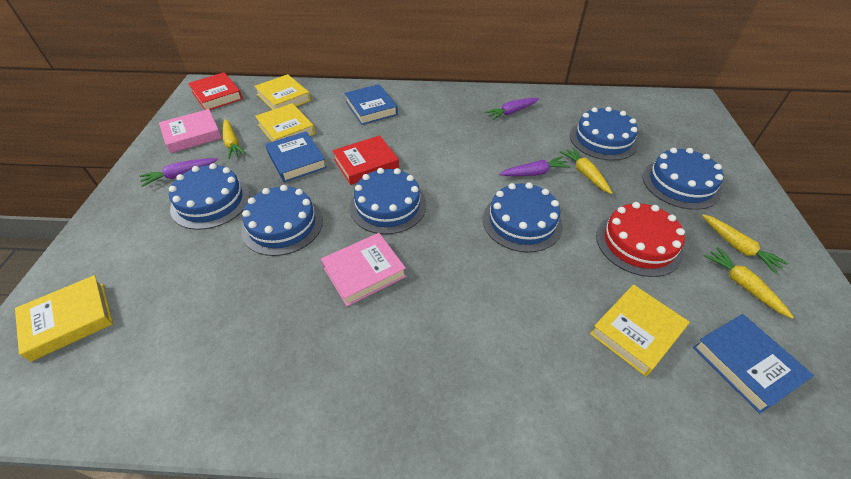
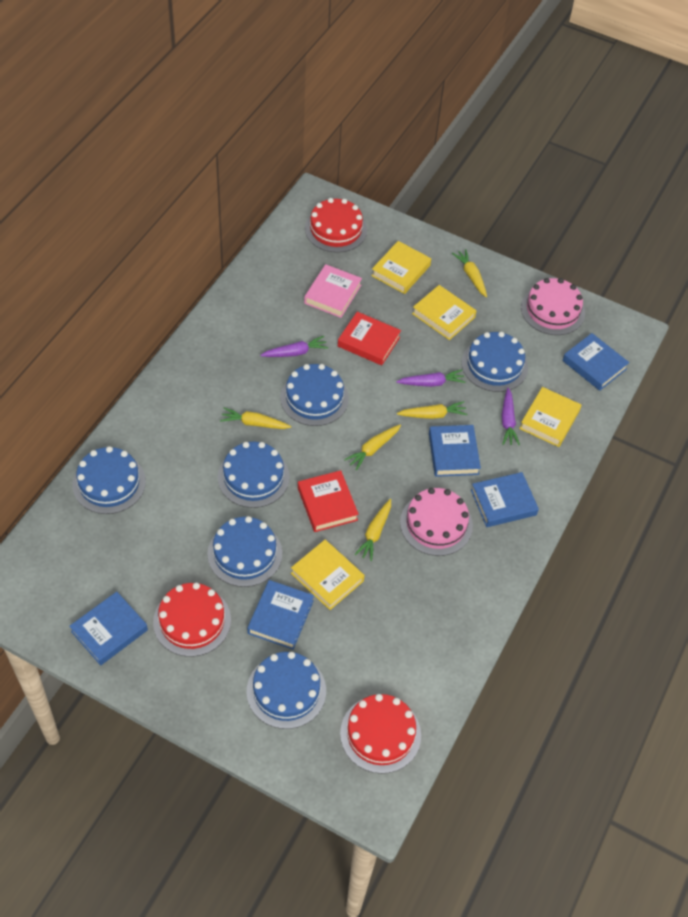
blue book: [265,131,327,182] [344,84,398,125] [693,314,814,414] = 3 -> [69,592,148,665] [247,580,314,650] [429,425,481,477] [471,472,539,527] [562,333,629,391] = 5
pink book: [159,109,222,153] [321,233,406,306] = 2 -> [304,264,362,318] = 1
pink cake: none = 0 -> [400,488,473,556] [521,278,585,335] = 2
red cake: [596,202,685,277] = 1 -> [153,583,231,657] [305,198,367,253] [340,694,421,774] = 3
yellow carrot: [223,119,246,159] [560,147,612,194] [702,214,788,274] [704,247,794,319] = 4 -> [220,408,291,429] [344,425,401,470] [354,499,391,561] [397,401,467,419] [452,249,487,297] = 5

